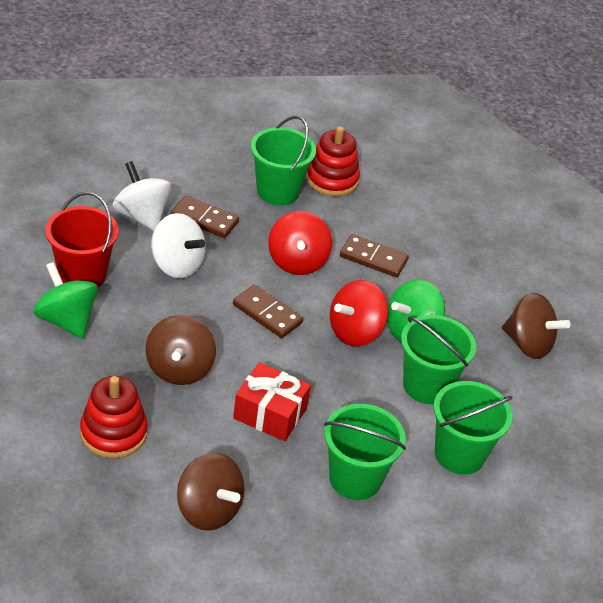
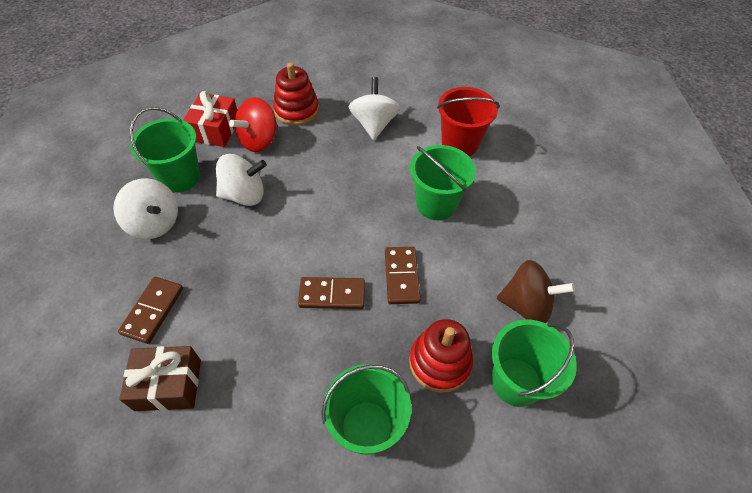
brown gift: none = 0 -> [119,346,201,411] = 1
brown spinning top: [146,315,216,385] [177,452,245,531] [502,293,570,359] = 3 -> [497,260,575,323] = 1
green spinning top: [33,262,98,339] [387,279,445,342] = 2 -> none = 0
red spinning top: [268,211,332,275] [330,280,388,347] = 2 -> [229,97,278,152] = 1
white spinning top: [113,161,172,231] [151,213,206,278] = 2 -> [113,178,178,239] [216,154,267,206] [349,77,400,140] = 3

